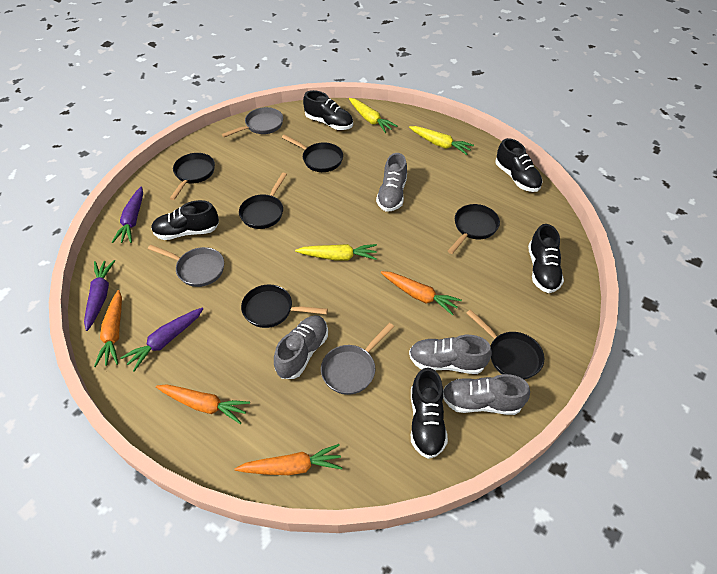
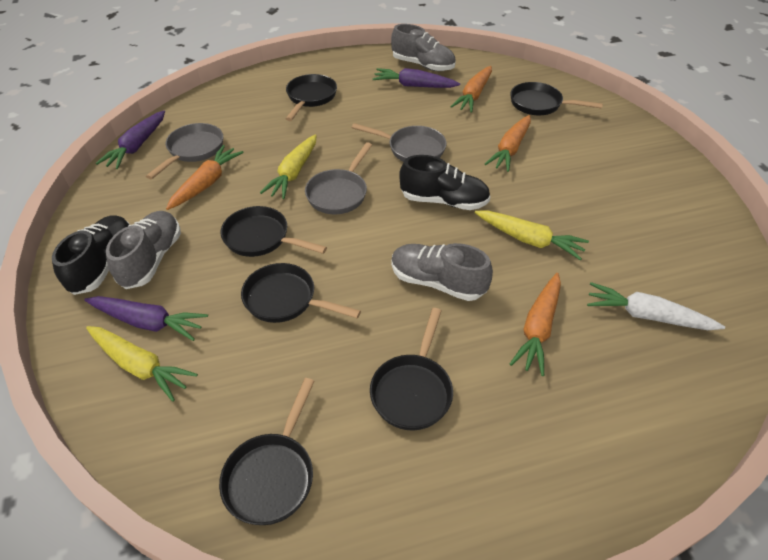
black shoe: [151,200,219,240] [303,90,353,130] [411,367,448,459] [496,138,543,192] [528,224,564,293] = 5 -> [52,215,130,295] [399,155,490,210] = 2
grey shoe: [274,315,328,379] [376,153,407,212] [409,335,492,374] [443,374,530,415] = 4 -> [106,211,181,289] [391,24,456,71] [391,243,493,301] = 3
white carrot: none = 0 -> [587,282,725,330] = 1

